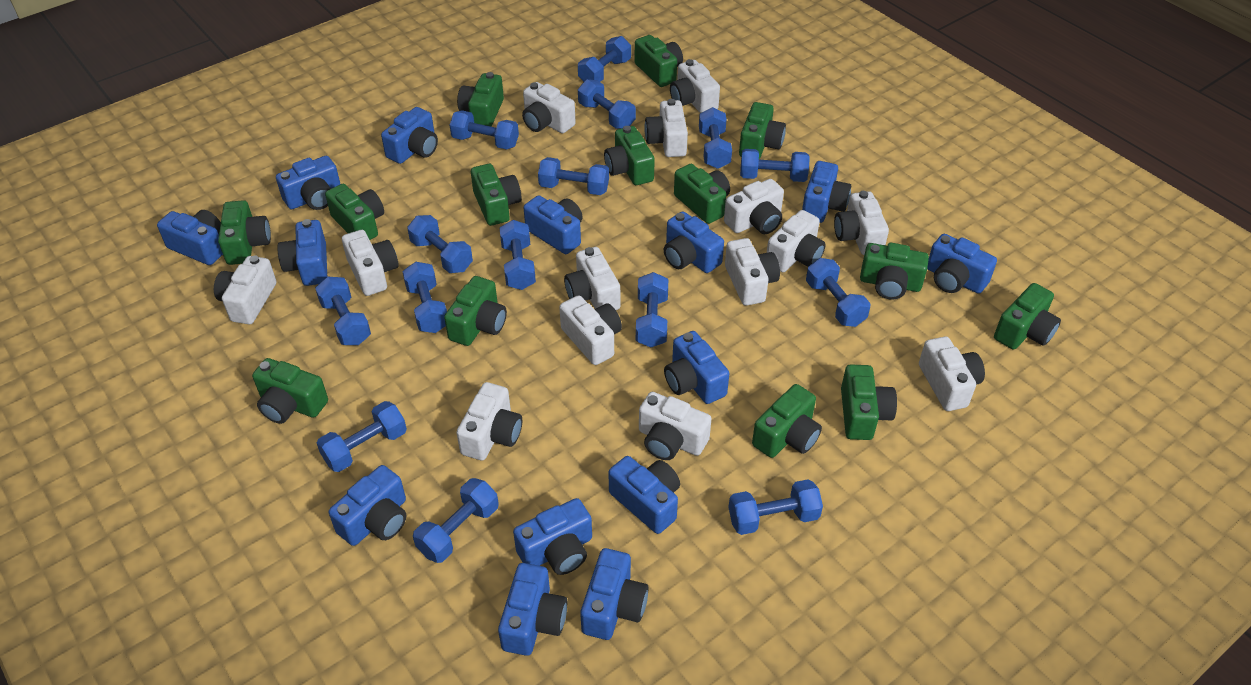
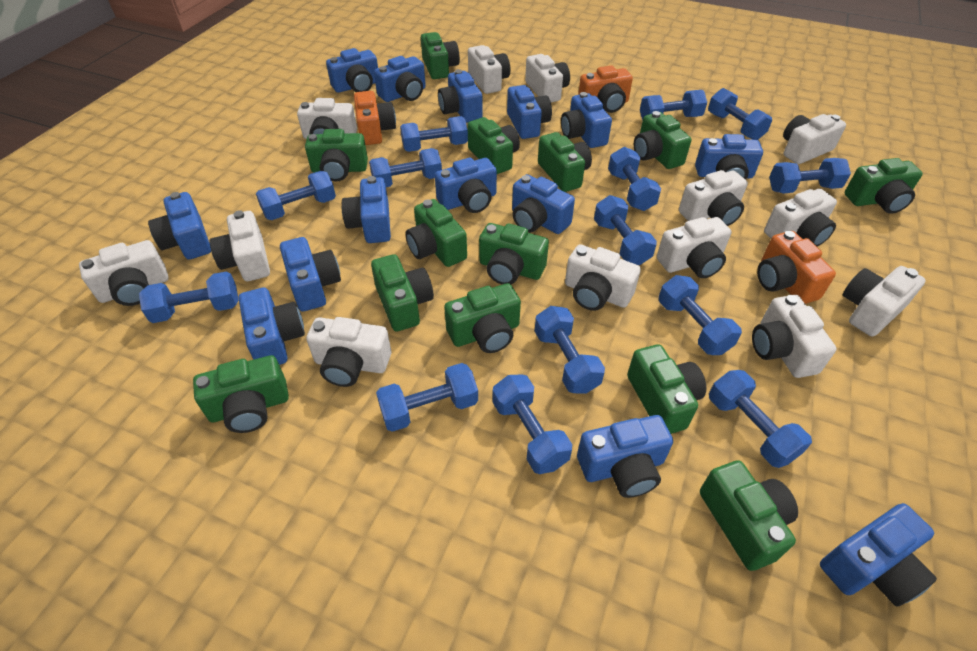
blue dumbbell: [315,277,371,345] [317,401,407,472] [403,262,447,333] [407,215,473,273] [413,478,499,563] [450,110,519,149] [499,220,536,290] [538,157,609,195] [578,36,631,82] [578,79,636,129] [636,272,668,347] [699,107,732,169] [728,479,823,535] [740,149,810,182] [806,258,870,327] = 15 -> [139,272,238,323] [256,171,336,220] [369,148,442,187] [376,363,478,432] [400,116,468,152] [492,374,572,474] [535,306,605,394] [594,195,657,265] [608,147,661,211] [640,90,707,121] [659,275,742,355] [708,88,772,140] [709,370,812,468] [769,158,851,194] = 14
green camera: [218,200,271,265] [252,358,328,424] [325,184,384,240] [444,276,507,346] [457,72,504,127] [471,164,522,226] [604,126,655,185] [635,35,683,87] [674,164,730,224] [739,102,786,159] [752,384,822,458] [841,364,897,440] [860,243,929,300] [994,283,1061,349] = 14 -> [193,355,289,433] [305,129,368,182] [371,254,434,332] [405,199,467,267] [421,32,460,79] [444,283,521,353] [467,117,520,174] [479,223,549,285] [538,132,592,192] [627,344,706,434] [634,111,691,169] [700,460,798,571] [845,158,923,214] = 13
orange camera: none = 0 -> [354,91,396,145] [578,65,633,113] [757,231,836,304] = 3
white camera: [214,256,276,324] [342,230,399,296] [456,382,522,460] [522,82,576,133] [559,295,622,365] [564,247,620,310] [639,392,712,460] [644,99,688,157] [670,59,720,113] [724,179,784,234] [725,238,780,306] [767,210,826,272] [834,191,889,255] [919,336,985,411] = 14 -> [79,240,169,306] [210,210,270,281] [297,98,357,139] [306,317,391,387] [468,45,510,94] [525,54,570,103] [565,244,641,311] [657,217,731,278] [679,170,748,226] [752,295,837,378] [764,189,837,246] [783,114,846,164] [843,266,926,337] = 13

